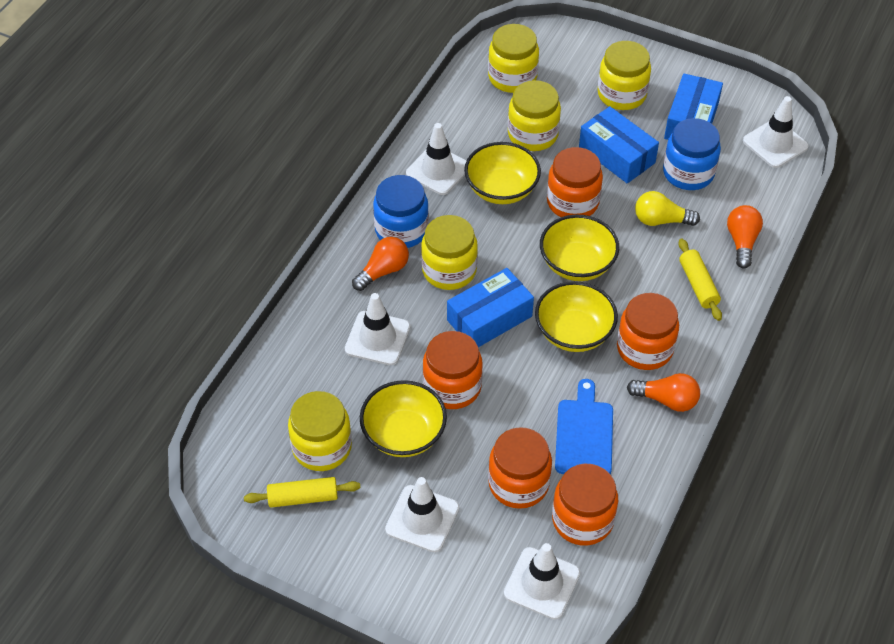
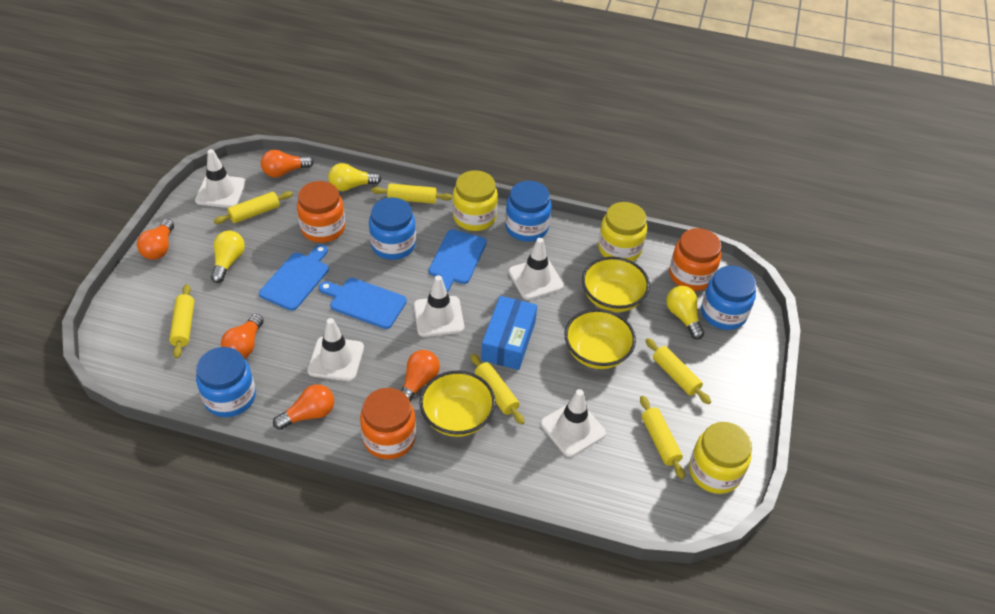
blue box: [447,268,534,347] [579,106,659,183] [664,73,723,140] = 3 -> [481,296,537,370] = 1
blue cutting board: [555,379,613,474] = 1 -> [259,244,329,311] [319,278,407,329] [429,230,487,292] = 3
blue jar: [373,175,429,248] [663,118,721,190] = 2 -> [196,347,256,417] [369,197,416,260] [505,181,551,242] [701,265,756,330] = 4
orange jar: [423,331,483,409] [488,427,552,509] [547,147,603,217] [552,464,618,546] [617,293,679,370] = 5 -> [297,181,345,243] [360,388,416,459] [669,228,721,291] = 3
orange light bulb: [352,237,409,291] [627,373,700,412] [727,205,763,268] = 3 -> [137,219,174,260] [221,314,264,358] [261,150,314,178] [273,384,334,430] [401,350,440,402] = 5
yellow bowl: [360,380,447,457] [464,142,541,204] [535,281,618,352] [540,215,619,281] = 4 -> [419,371,496,437] [565,309,636,369] [582,257,650,313] = 3
yellow jar: [288,391,352,471] [421,215,478,290] [488,24,539,93] [508,80,561,151] [597,41,651,110] = 5 -> [453,170,498,231] [598,202,647,262] [689,422,752,494] = 3
yellow light bulb: [635,191,700,226] = 1 -> [211,231,245,283] [328,163,381,191] [666,286,704,340] = 3
yellow rolling pin: [244,477,360,508] [678,239,722,321] = 2 -> [169,284,194,358] [213,191,293,224] [372,183,453,204] [470,354,525,425] [640,396,685,479] [645,338,711,404] = 6

